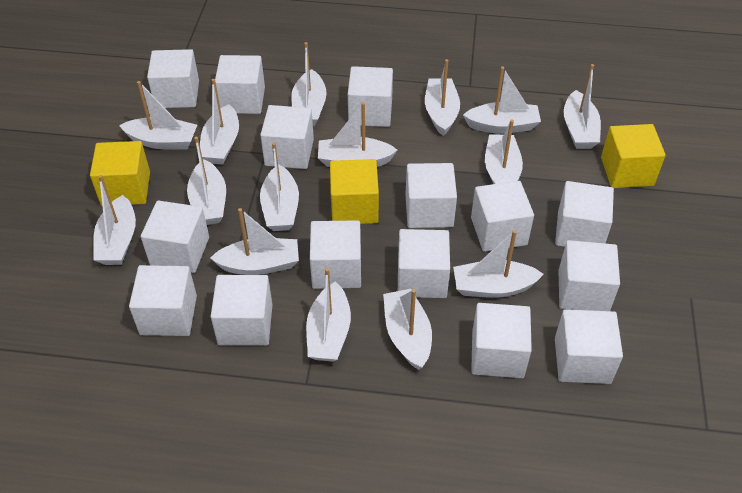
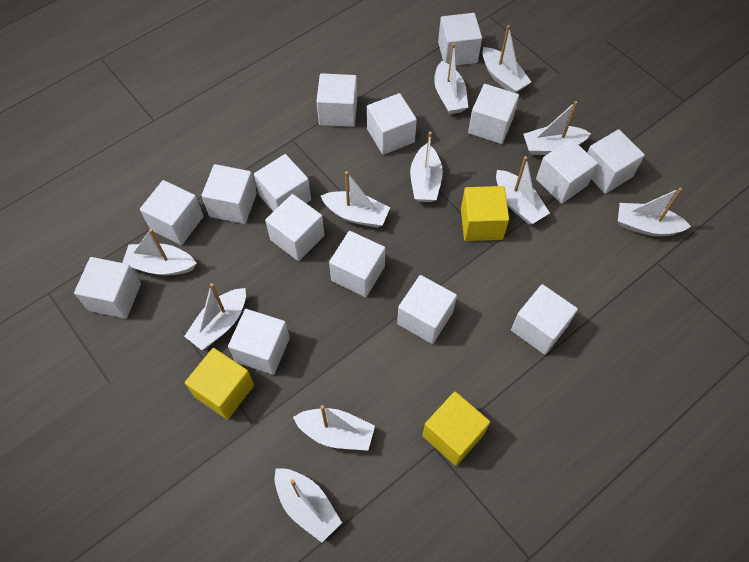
white boat: [93,175,136,265] [119,81,197,149] [187,137,226,225] [200,79,239,165] [210,208,299,275] [260,142,299,231] [291,42,327,126] [306,268,351,362] [318,102,397,167] [383,289,432,370] [425,59,460,136] [453,230,544,298] [463,67,541,134] [485,119,523,184] [564,64,601,149] = 15 -> [122,229,197,276] [184,283,246,350] [275,469,342,543] [293,405,375,451] [321,171,390,228] [410,132,443,202] [434,43,468,114] [482,25,531,93] [496,156,550,225] [523,101,591,155] [618,188,691,236] = 11

